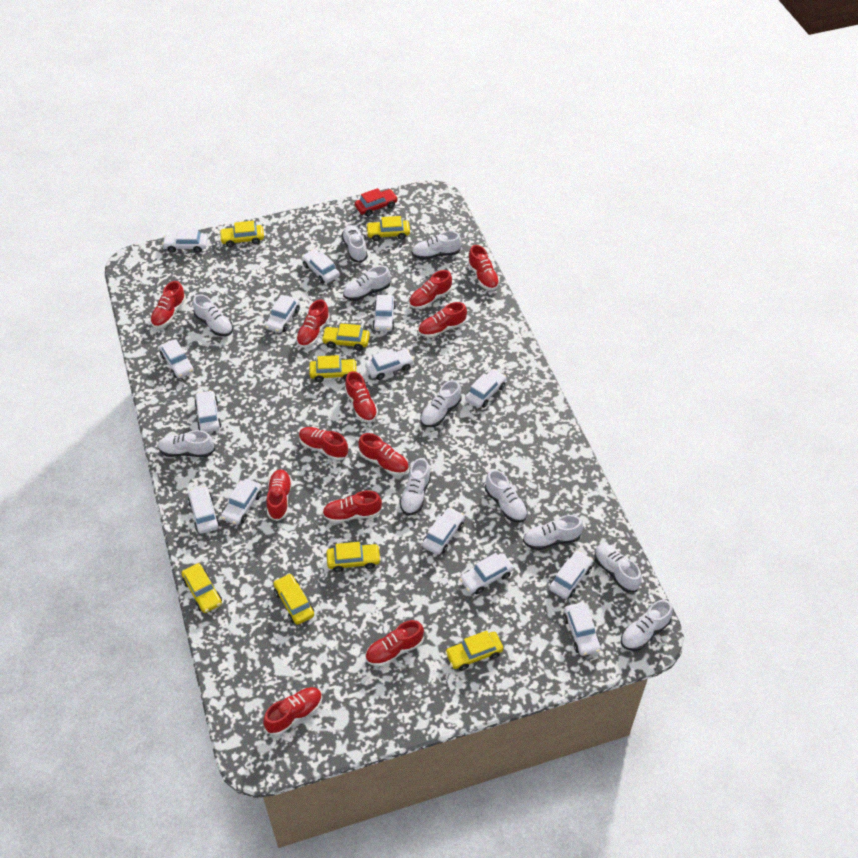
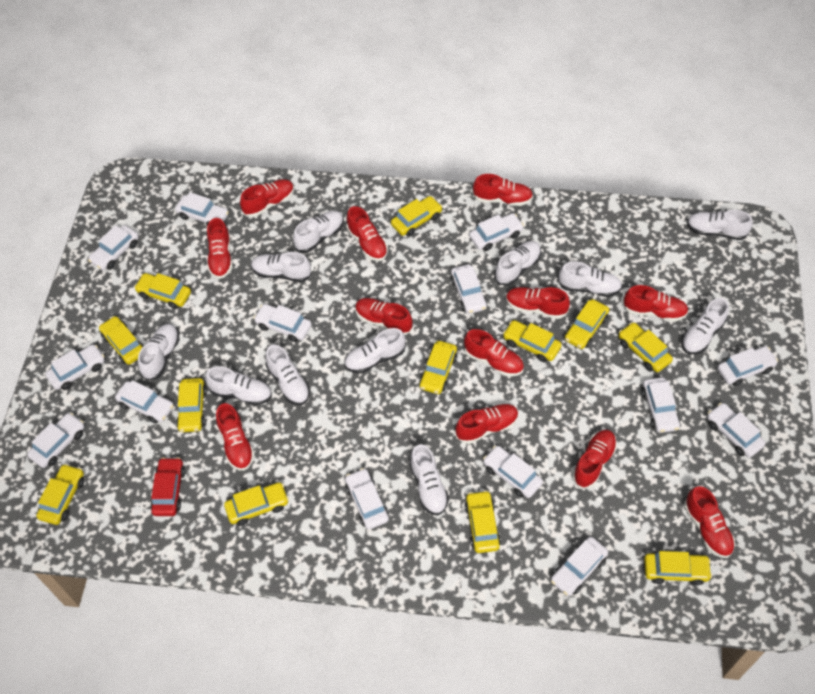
yellow car: [182,563,222,613] [219,221,264,247] [273,573,314,625] [309,355,357,382] [322,323,370,351] [326,542,381,572] [366,216,410,241] [445,631,503,671] = 8 -> [36,464,85,525] [99,316,144,365] [134,273,191,309] [176,378,207,432] [224,482,289,526] [391,196,443,236] [419,341,458,394] [465,490,501,553] [503,320,562,362] [565,299,609,349] [619,322,673,372] [644,551,712,585] = 12

